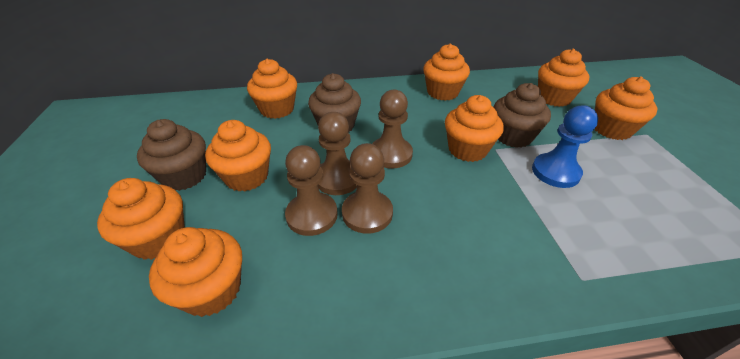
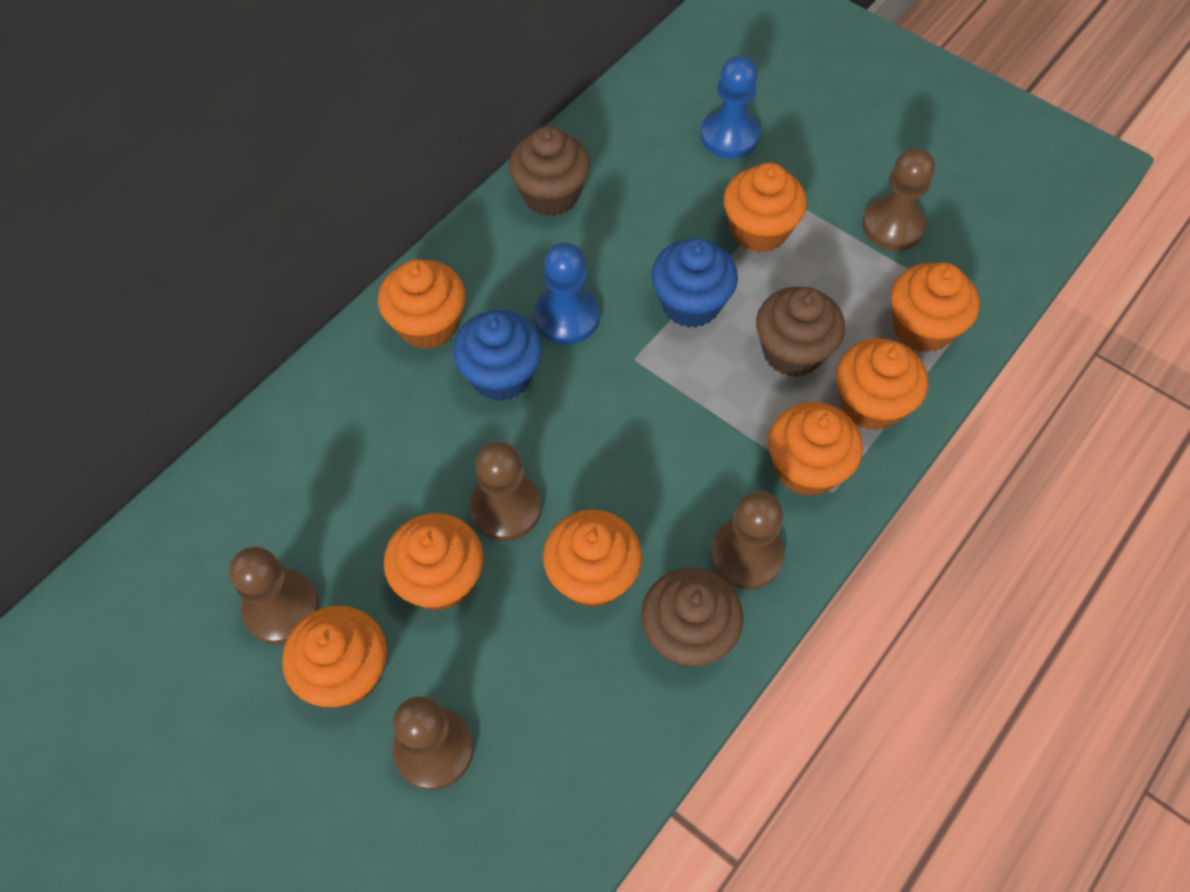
blue cupcake: none = 0 -> [453,310,543,401] [651,238,738,328] = 2
blue pawn: [532,106,598,188] = 1 -> [534,242,599,345] [700,55,760,159] = 2
brown pawn: [285,145,338,236] [318,112,357,195] [342,143,393,234] [372,89,413,168] = 4 -> [229,547,319,644] [392,696,474,790] [469,441,541,541] [710,491,784,590] [862,148,935,251] = 5

